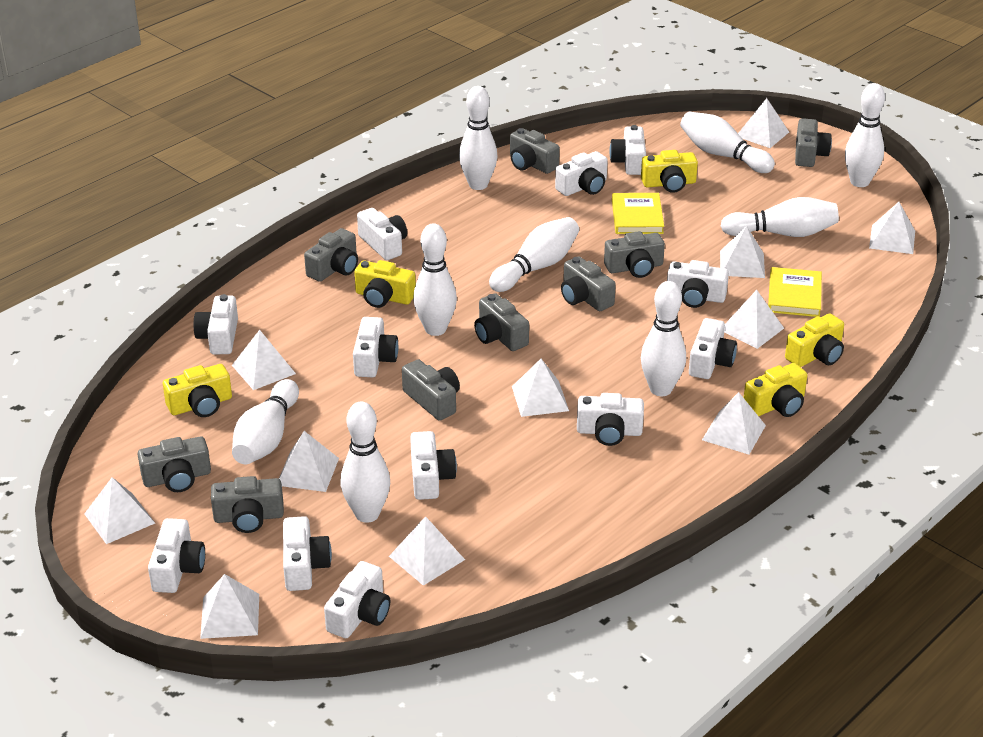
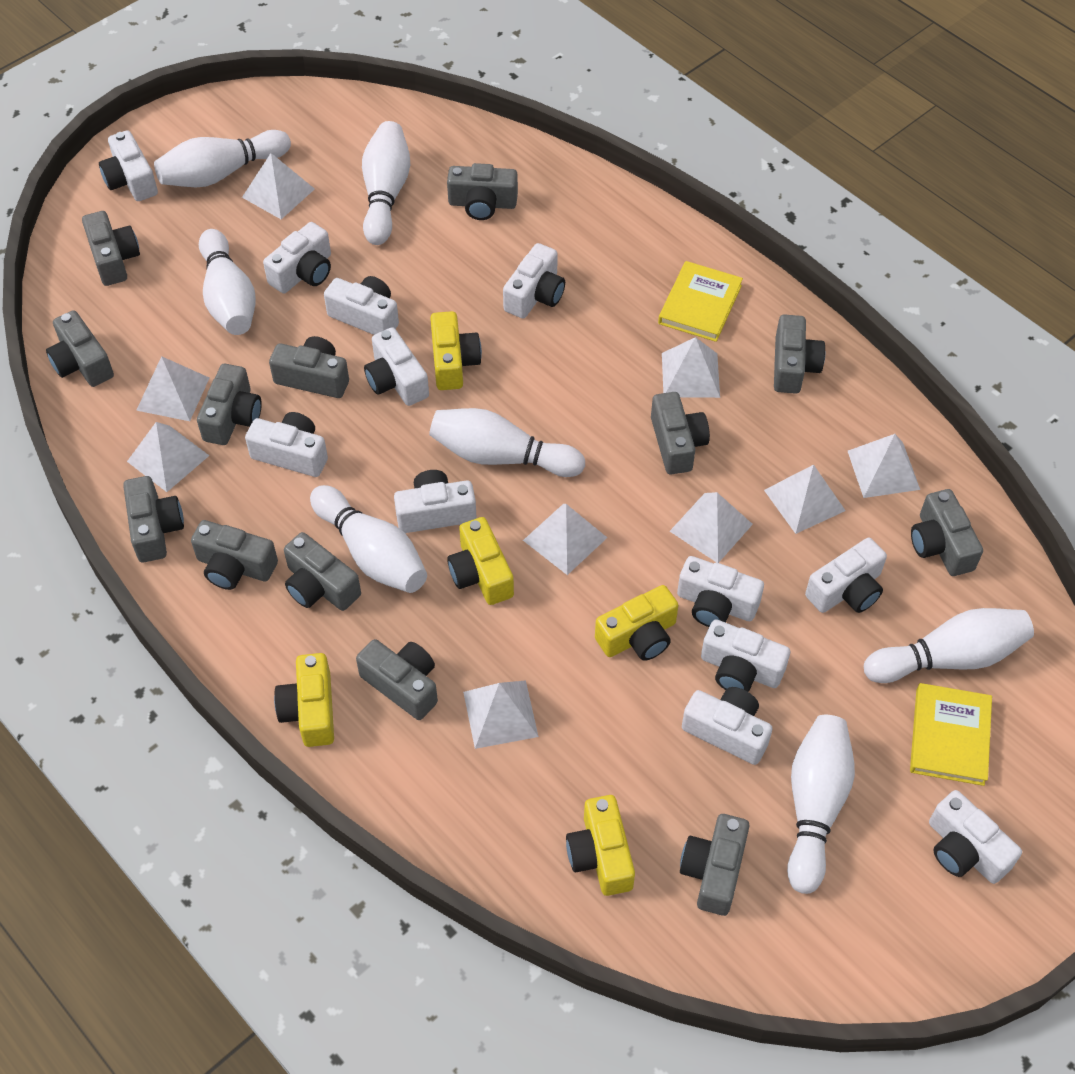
grey camera: [138,436,211,492] [211,476,284,533] [304,228,358,282] [402,359,460,421] [474,293,529,351] [510,128,560,174] [561,256,616,311] [604,231,665,278] [795,118,832,167] = 9 -> [46,310,114,387] [82,211,140,286] [123,476,184,562] [191,520,278,590] [197,364,262,445] [269,336,349,398] [284,532,361,611] [356,639,438,720] [447,163,518,220] [651,392,710,474] [680,814,750,916] [774,314,825,394] [911,489,983,576] = 13
white bowling pin: [232,379,299,464] [341,402,390,523] [413,223,457,336] [459,86,497,190] [489,217,579,292] [641,281,686,396] [680,111,775,173] [721,197,839,237] [845,83,885,187] = 9 -> [154,130,291,187] [199,229,256,335] [310,485,427,593] [362,121,410,245] [429,408,585,477] [787,715,855,894] [864,608,1034,683] = 7
white pyramid: [84,477,155,544] [200,574,259,639] [232,330,296,390] [279,431,339,492] [389,516,465,586] [512,359,569,417] [702,392,766,455] [720,226,765,278] [724,290,784,349] [738,98,789,148] [869,202,915,254] = 11 -> [127,422,210,492] [136,356,209,421] [242,153,314,219] [463,681,539,749] [523,504,607,575] [662,337,720,398] [670,492,753,563] [764,465,846,534] [848,434,920,498] = 9

